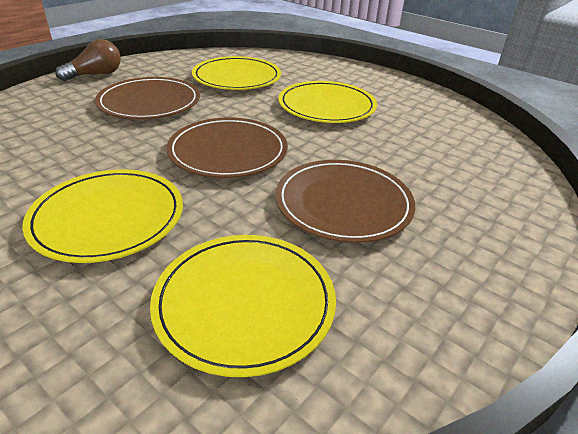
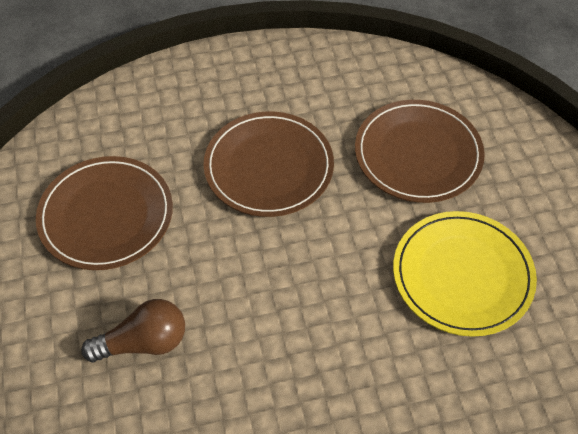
yellow plate: [22,169,183,263] [150,235,336,377] [192,56,281,90] [278,81,377,123] = 4 -> [393,211,537,337] = 1

